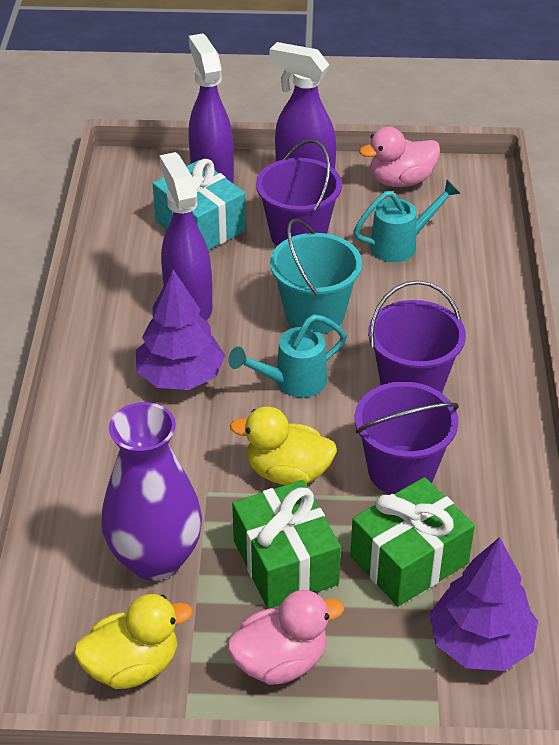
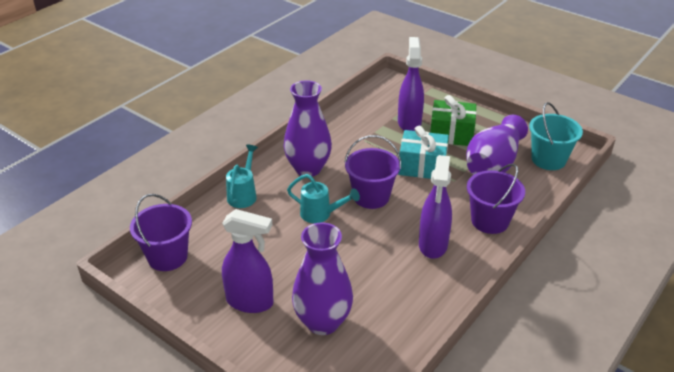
green gift: [232,480,341,609] [350,477,475,606] = 2 -> [430,95,477,146] = 1
pink duck: [227,590,344,685] [359,127,440,187] = 2 -> none = 0
purple tree: [136,269,225,390] [429,537,538,671] = 2 -> none = 0
purple vase: [101,402,202,581] = 1 -> [284,80,332,176] [292,222,353,335] [466,115,528,175] = 3
yellow duck: [74,594,193,689] [230,406,337,485] = 2 -> none = 0

